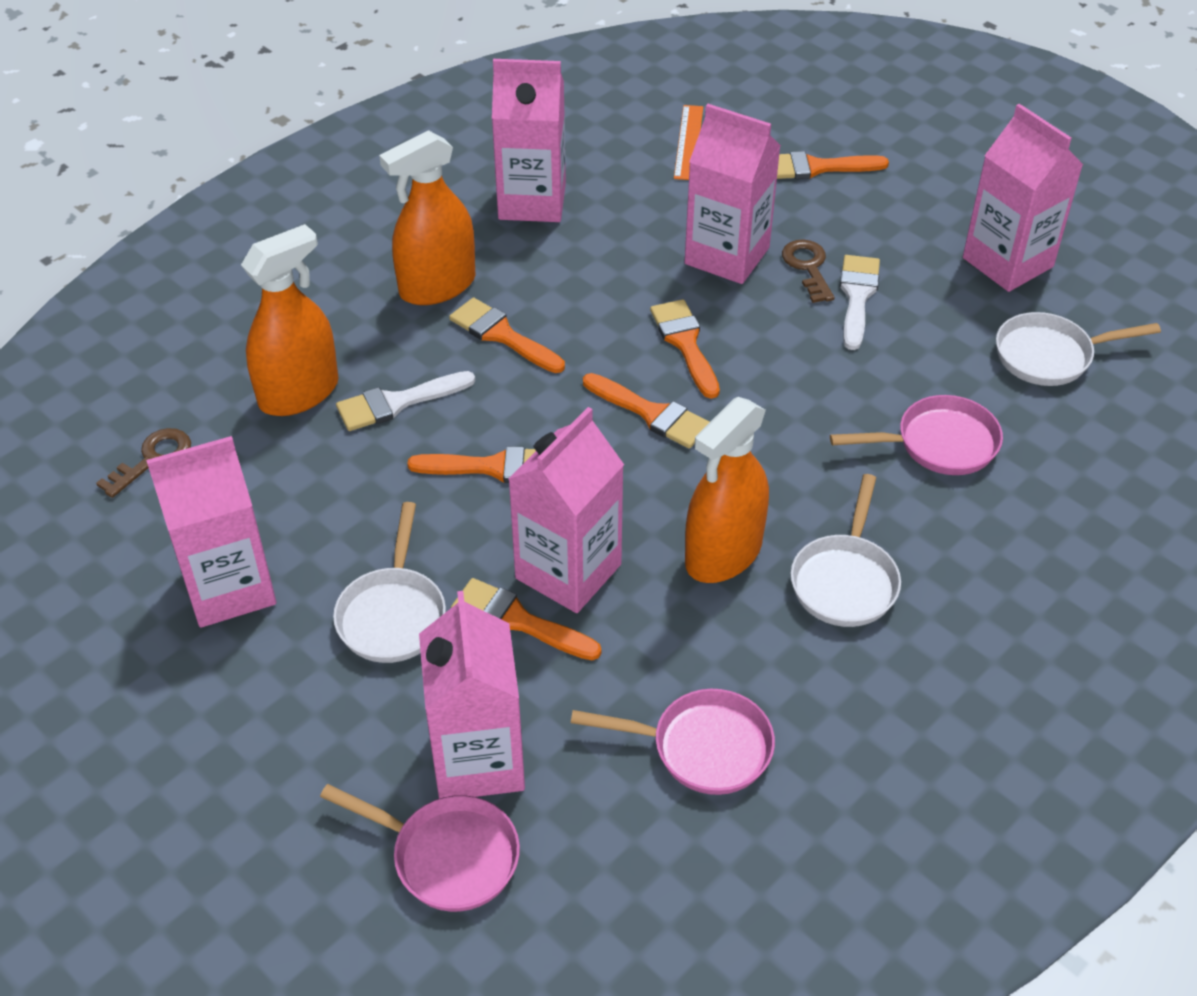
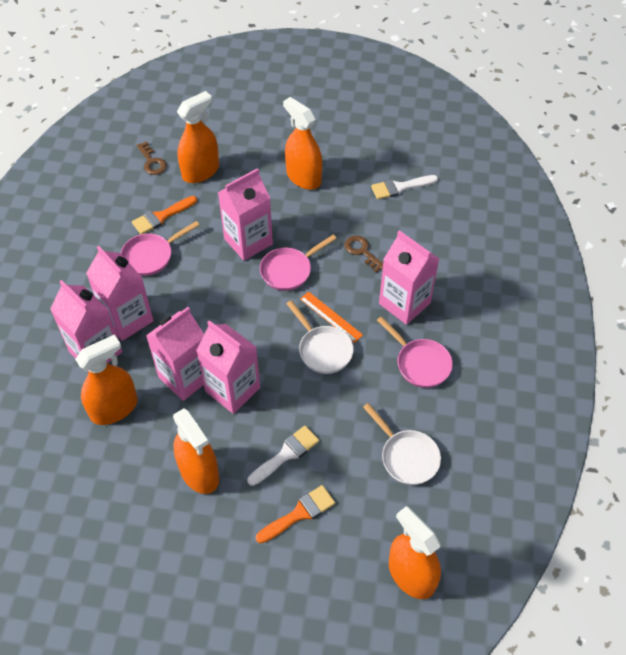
orange brush: [407,446,536,483] [449,297,565,373] [451,578,601,660] [583,373,710,448] [650,299,720,399] [777,151,889,179] = 6 -> [132,196,197,234] [256,485,335,543] = 2
orange spray bottle: [241,224,339,416] [379,130,475,305] [685,397,769,583] = 3 -> [75,334,137,425] [173,408,219,494] [177,91,219,183] [283,97,322,190] [389,506,441,599] = 5
white pan: [333,502,446,663] [791,474,901,627] [996,312,1161,386] = 3 -> [286,300,354,374] [363,403,441,485] = 2

